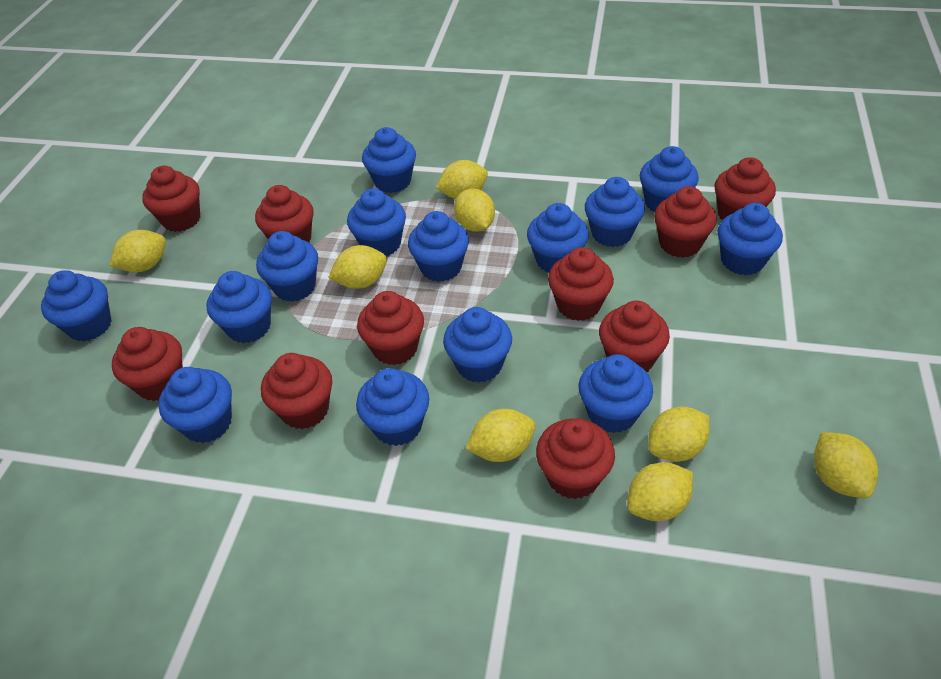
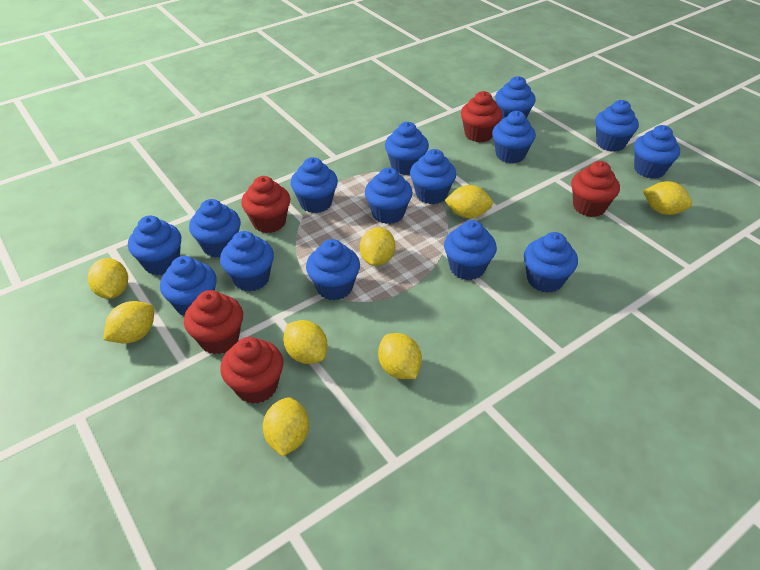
blue cupcake: [41,270,111,342] [158,367,232,443] [207,271,272,343] [256,231,318,302] [347,188,406,256] [356,368,429,446] [362,127,416,193] [408,211,469,282] [443,307,512,383] [527,203,589,272] [579,354,653,433] [585,177,645,247] [640,146,699,213] [718,203,783,275] = 14 -> [128,216,181,275] [160,256,217,316] [189,199,241,258] [220,231,274,291] [291,157,338,213] [306,239,360,300] [365,167,413,224] [385,122,429,175] [410,149,456,204] [444,220,497,280] [492,111,536,163] [495,76,536,122] [524,232,578,293] [595,100,639,152] [634,125,680,179] = 15
red cupcake: [112,327,183,401] [142,166,200,232] [255,185,314,243] [261,353,332,429] [357,291,424,365] [536,418,615,499] [548,247,614,321] [599,301,670,372] [654,186,717,258] [714,157,776,220] = 10 -> [184,290,243,354] [220,337,283,404] [241,176,290,233] [461,91,502,142] [571,161,620,217] = 5

